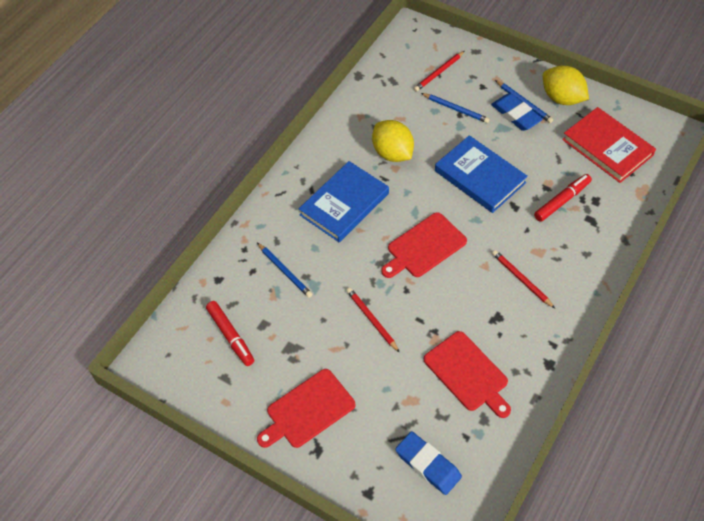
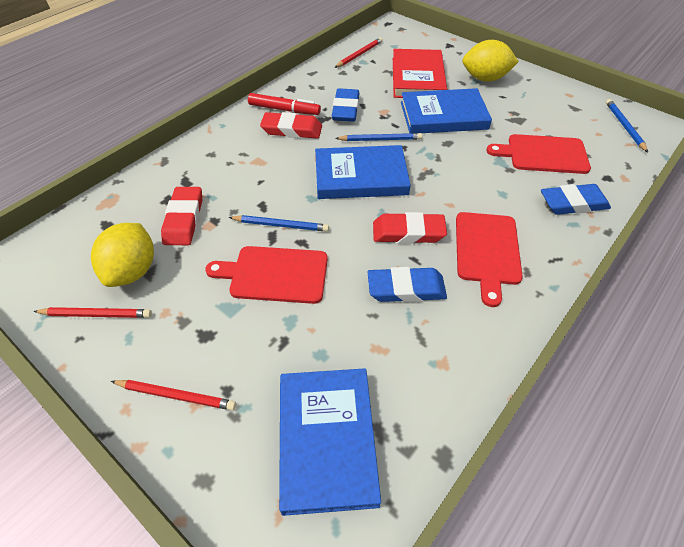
blue book: [299,161,389,242] [435,135,528,213] = 2 -> [279,368,381,516] [315,145,411,199] [401,88,492,134] = 3
blue eraser: [395,431,462,495] [491,93,543,131] = 2 -> [332,88,359,122] [367,267,447,302] [541,184,611,215] = 3
red eraser: none = 0 -> [161,187,202,245] [260,112,322,139] [373,212,447,244] = 3
red marker: [206,301,254,366] [534,174,592,222] = 2 -> [248,93,321,115] = 1

